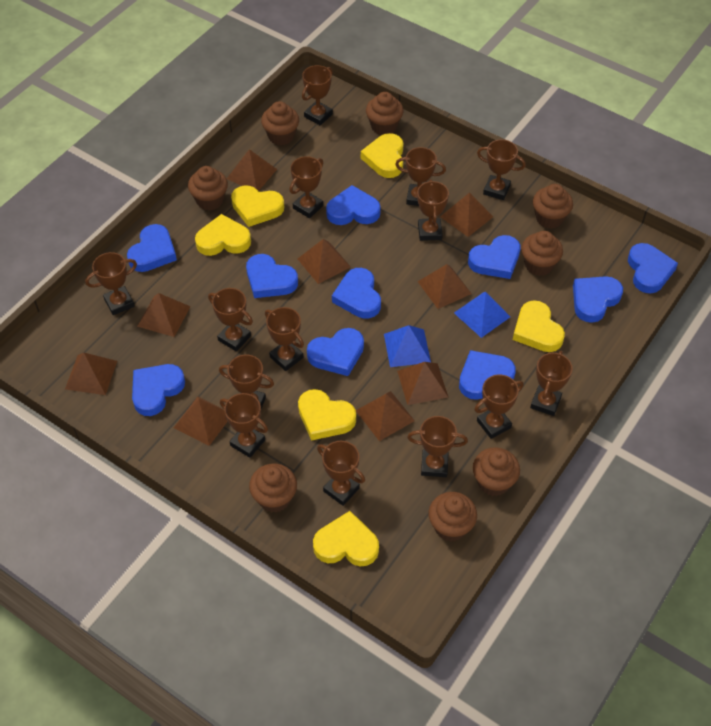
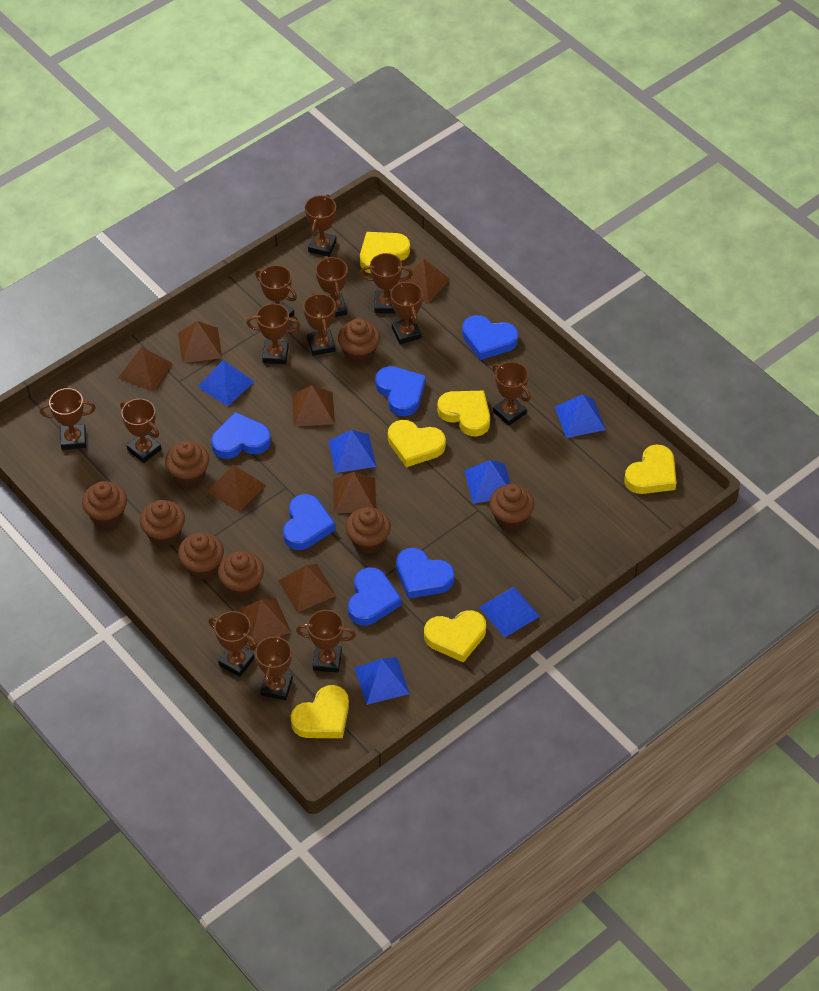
blue heart: [127,224,177,272] [132,364,185,416] [246,254,298,298] [307,328,364,376] [326,185,381,225] [332,268,381,319] [459,350,516,400] [468,235,520,279] [573,276,623,323] [628,243,678,293] = 10 -> [211,412,271,459] [283,494,336,550] [348,567,402,625] [375,366,426,416] [396,548,454,599] [462,315,518,360] = 6
blue pyramid: [384,325,431,367] [454,292,510,338] = 2 -> [197,360,254,406] [328,430,376,473] [355,657,410,705] [464,460,510,504] [479,587,540,637] [555,394,606,438] = 6
brown pyramid: [65,353,117,395] [137,293,191,337] [174,397,228,446] [227,149,277,191] [298,239,351,284] [356,391,415,441] [397,362,448,405] [418,264,472,309] [440,192,493,237] = 9 -> [118,346,173,392] [178,321,222,363] [207,465,265,512] [237,598,291,646] [278,564,336,613] [292,385,335,427] [333,472,376,513] [401,258,450,304] = 8
brown trophy: [85,252,137,315] [208,288,253,351] [219,355,274,409] [220,393,268,458] [265,307,304,371] [289,156,323,218] [302,65,333,125] [317,441,365,506] [395,147,446,206] [407,416,468,477] [417,180,449,241] [474,375,523,439] [477,139,526,200] [530,351,573,416] = 14 -> [40,388,96,450] [120,399,161,463] [209,611,258,677] [246,303,300,364] [255,265,297,318] [255,633,293,701] [296,610,356,673] [303,292,336,356] [305,194,337,257] [315,256,348,317] [360,253,413,313] [390,281,423,344] [492,362,531,426] = 13

